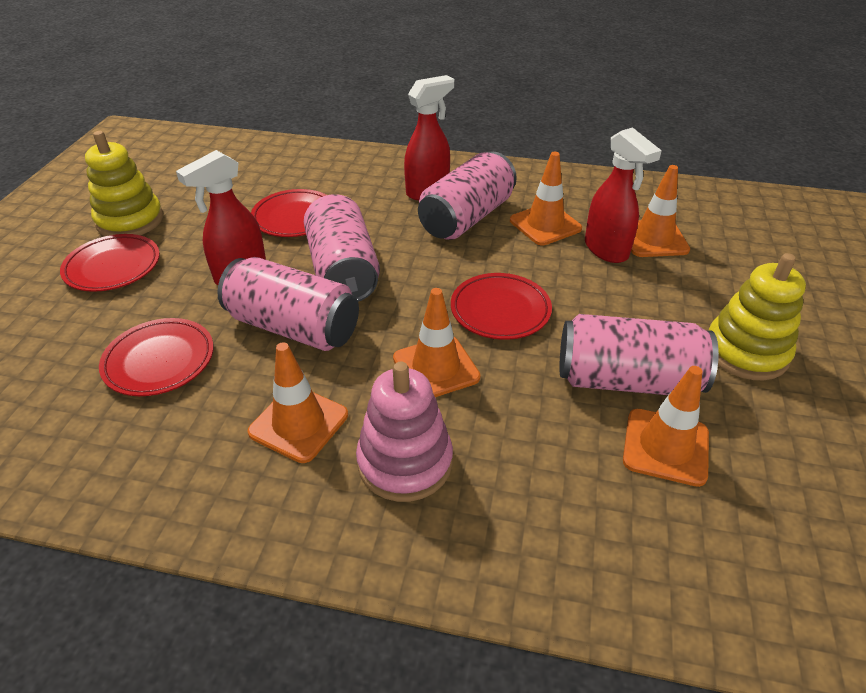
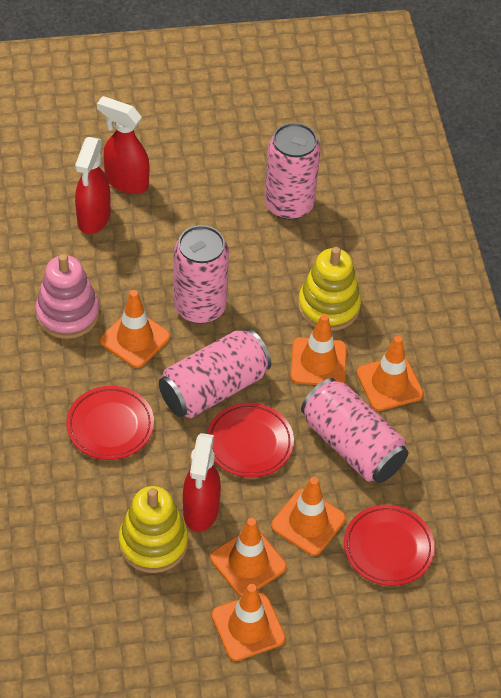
orange traffic cone: [247,342,348,463] [393,288,480,397] [510,152,582,245] [623,366,709,487] [631,165,690,257] = 5 -> [100,290,170,368] [210,518,287,596] [211,584,286,661] [271,477,346,556] [290,314,347,385] [357,336,424,411] = 6
red plate: [60,234,160,292] [99,318,214,396] [251,189,326,237] [451,273,552,340] = 4 -> [66,386,154,460] [207,402,294,478] [344,505,435,586] = 3

